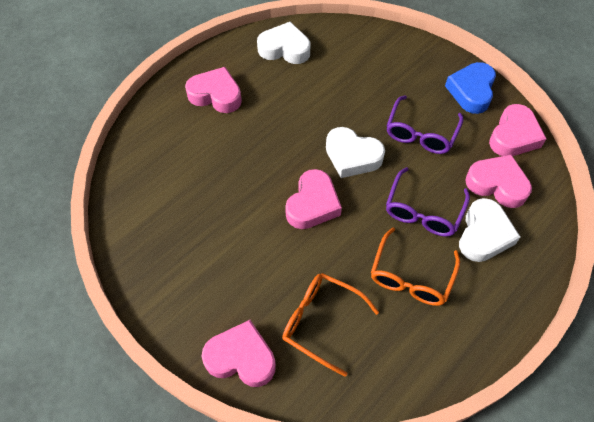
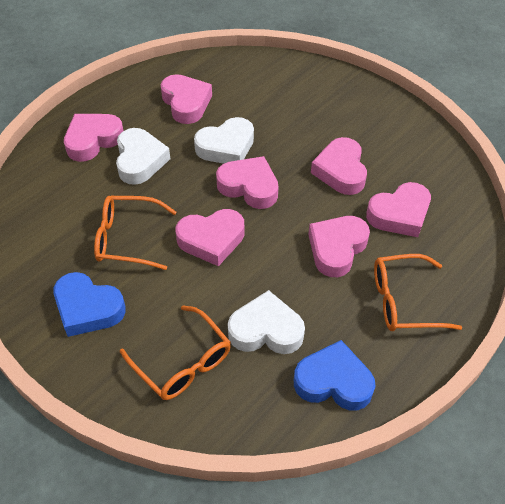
blue heart: [445,62,496,114] = 1 -> [53,272,126,337] [294,340,376,410] = 2
orange glasses: [282,273,379,377] [371,227,460,306] = 2 -> [94,196,177,270] [120,305,231,400] [374,254,462,331] = 3
pink heart: [185,67,242,113] [202,320,276,387] [285,169,342,229] [465,155,532,208] [489,104,547,156] = 5 -> [64,114,123,162] [161,74,212,124] [176,209,244,266] [216,156,279,209] [308,216,370,277] [311,137,367,195] [366,182,431,237] = 7
purple glasses: [386,95,464,154] [386,167,470,236] = 2 -> none = 0

